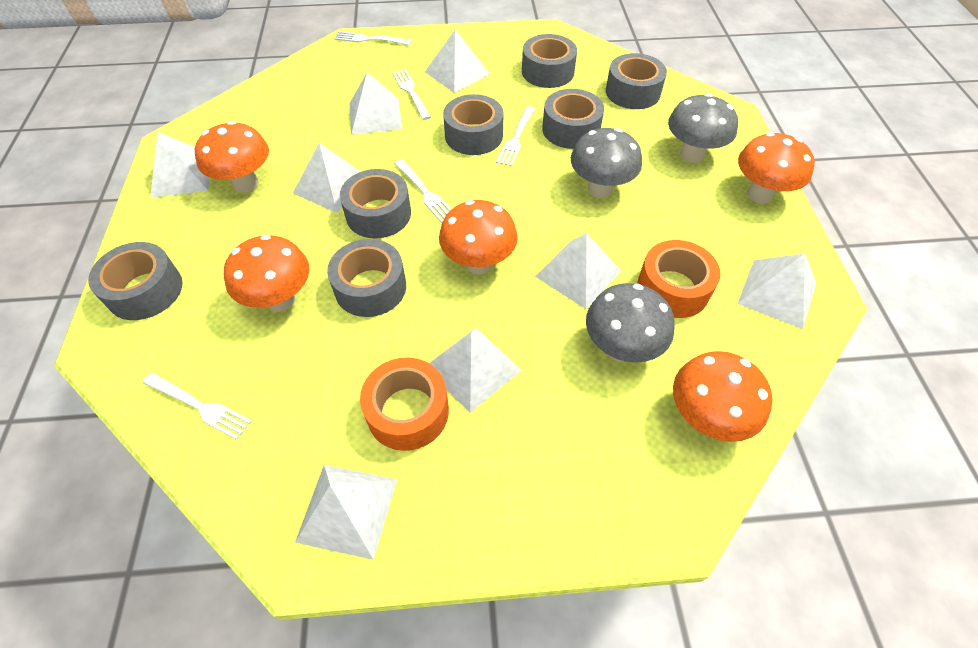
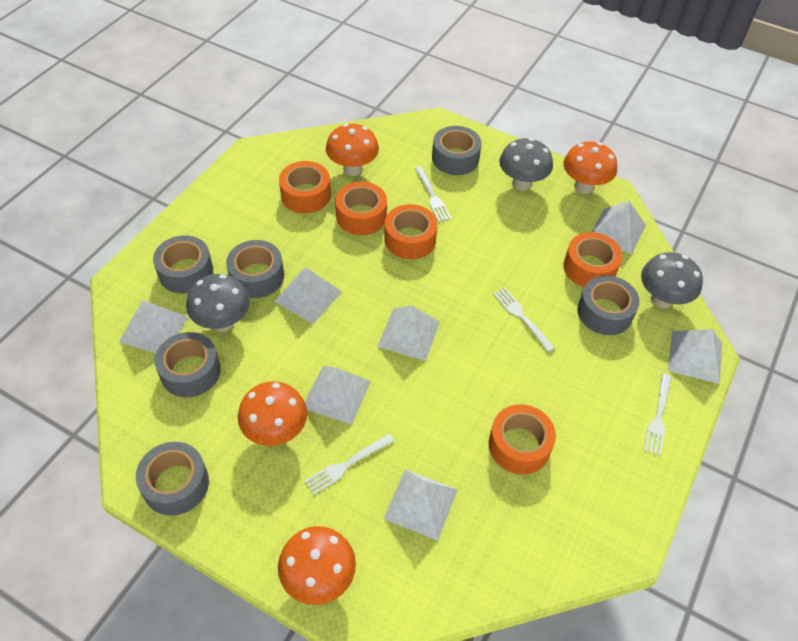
grey tape: [88,242,183,320] [327,239,406,317] [340,169,411,238] [443,94,504,155] [522,34,577,88] [542,89,604,149] [606,53,667,109] = 7 -> [136,442,209,516] [153,235,213,293] [155,332,221,397] [226,240,284,298] [432,126,482,175] [577,275,640,335] = 6
orange mushroom: [195,121,269,193] [224,235,309,312] [439,200,518,274] [673,351,773,442] [738,132,815,204] = 5 -> [238,381,307,446] [278,526,356,605] [326,124,379,176] [563,141,617,194] = 4
orange tape: [360,357,449,451] [637,240,720,318] = 2 -> [279,161,331,213] [335,182,387,235] [384,204,437,259] [489,404,556,474] [563,232,622,287] = 5
white fork: [143,373,252,440] [334,31,412,45] [392,69,431,120] [394,159,452,223] [496,106,535,167] = 5 -> [304,434,394,495] [415,166,451,222] [493,288,555,352] [644,374,671,455] = 4
white pyramid: [150,132,210,198] [293,143,361,213] [295,465,397,560] [349,72,402,135] [425,30,490,93] [429,328,522,413] [535,233,621,309] [738,253,816,329] = 8 -> [119,300,188,353] [274,267,342,324] [305,366,371,425] [377,305,440,361] [383,469,458,541] [592,201,646,254] [668,329,722,384] = 7

